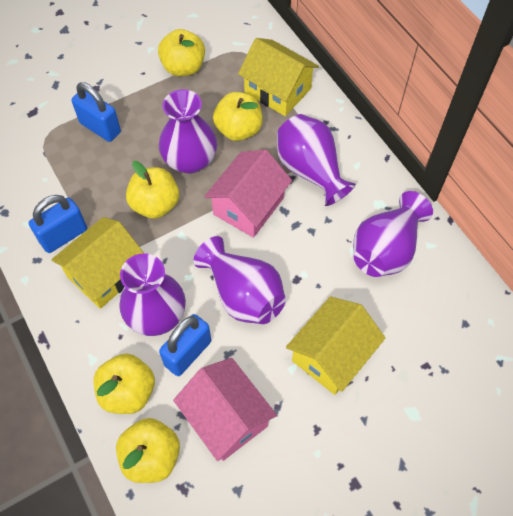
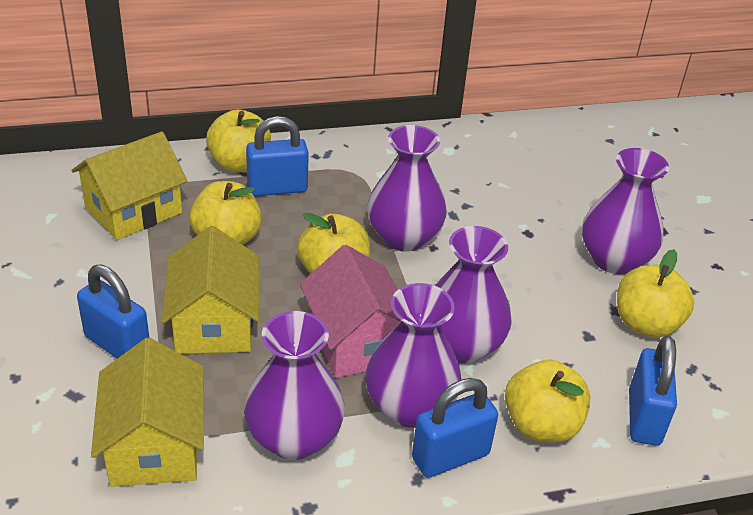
blue padlock: [29,195,87,253] [72,82,121,142] [159,314,211,376] = 3 -> [77,264,149,359] [246,116,309,196] [412,378,498,478] [629,335,677,446] = 4
pink house: [173,358,277,461] [204,150,292,238] = 2 -> [300,245,401,378] = 1

